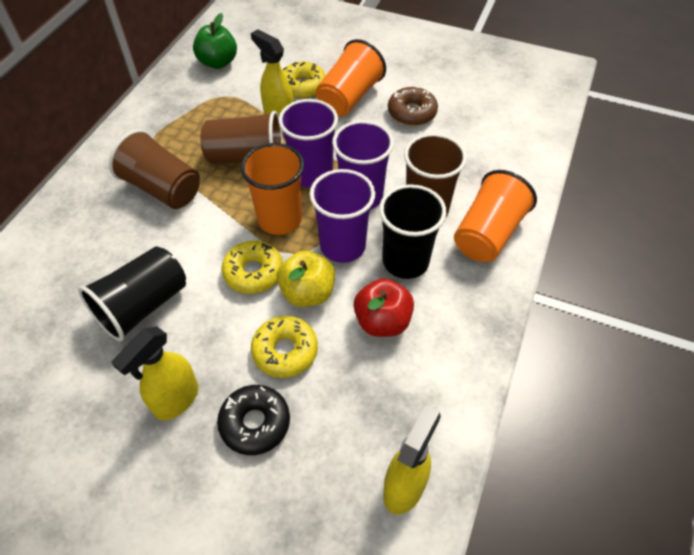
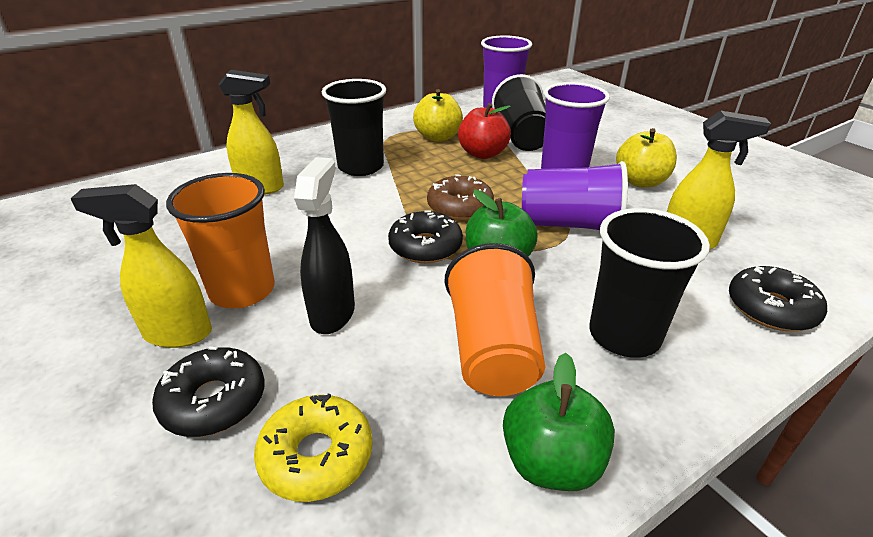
black cup: [78,246,186,342] [379,184,446,279] = 2 -> [322,79,386,176] [492,74,546,151] [589,208,710,358] = 3
black donut: [217,385,290,455] = 1 -> [152,346,265,437] [388,210,463,263] [729,266,827,331] = 3
black spray bottle: none = 0 -> [294,157,355,334] = 1
brown cup: [109,129,200,209] [200,111,283,163] [404,133,467,217] = 3 -> none = 0
green apple: [193,13,237,69] = 1 -> [466,190,537,257] [503,353,615,491] = 2
orange cup: [241,143,304,235] [316,39,386,117] [454,170,537,262] = 3 -> [166,173,275,308] [445,243,545,396] = 2
yellow apple: [277,250,335,307] = 1 -> [413,89,463,142] [616,128,677,188] = 2
yellow donut: [221,241,283,294] [251,316,318,378] [282,62,326,99] = 3 -> [254,394,373,502] = 1

